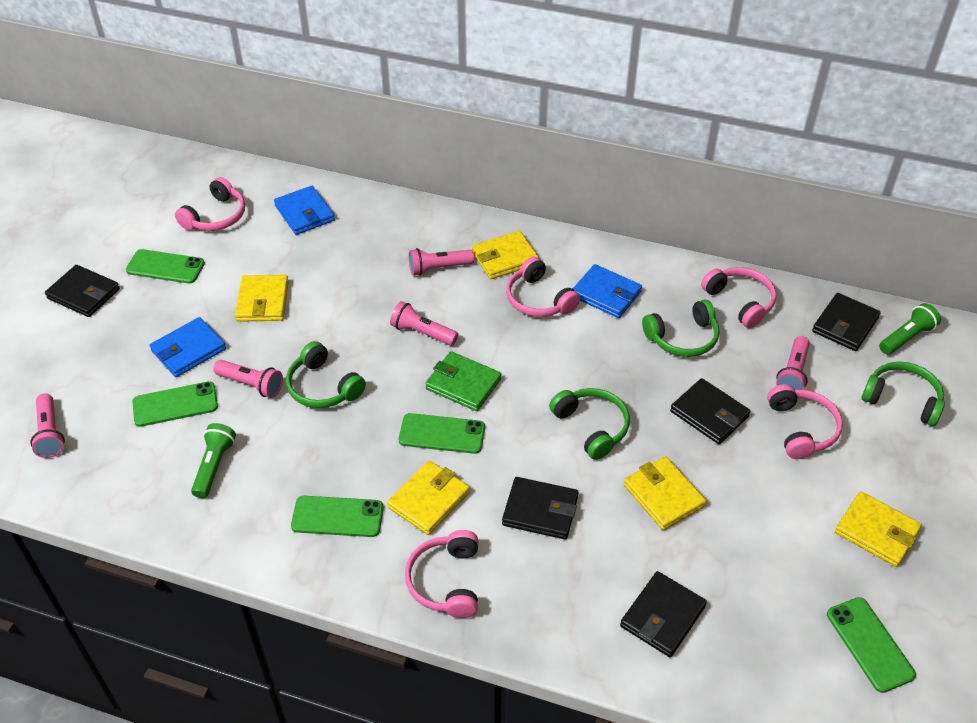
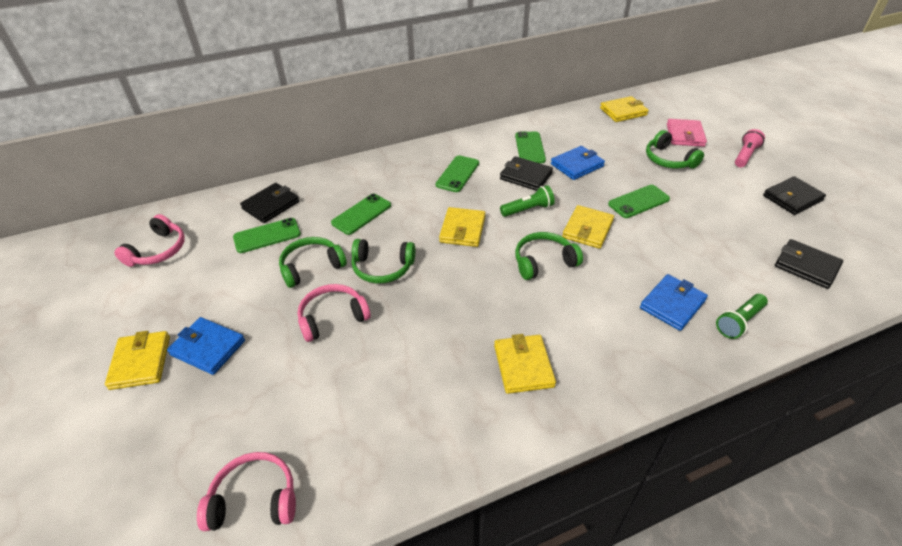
black wallet: [45,265,120,317] [502,477,579,539] [620,571,707,657] [670,378,750,444] [812,293,880,351] = 5 -> [240,183,299,223] [500,156,553,191] [763,176,826,215] [775,239,843,289] = 4
green wallet: [425,351,501,411] = 1 -> none = 0
pink flashlight: [30,393,65,458] [213,360,283,398] [390,301,458,346] [409,248,474,276] [776,336,810,390] = 5 -> [735,129,765,167] = 1
pink headphones: [175,177,245,231] [405,530,478,618] [506,257,580,317] [701,267,777,328] [767,384,843,459] = 5 -> [114,214,185,267] [197,452,296,531] [298,284,371,342] = 3
pink wallet: none = 0 -> [667,119,707,147] = 1

